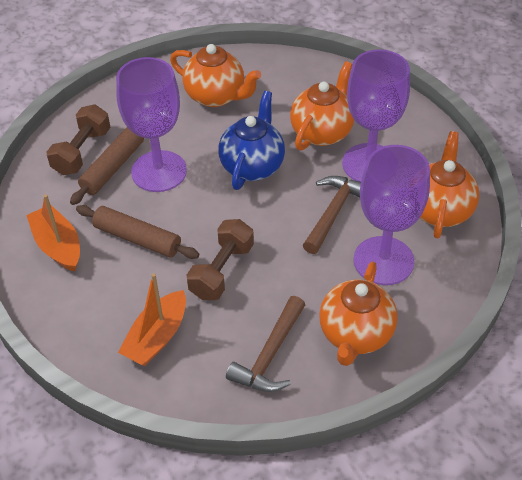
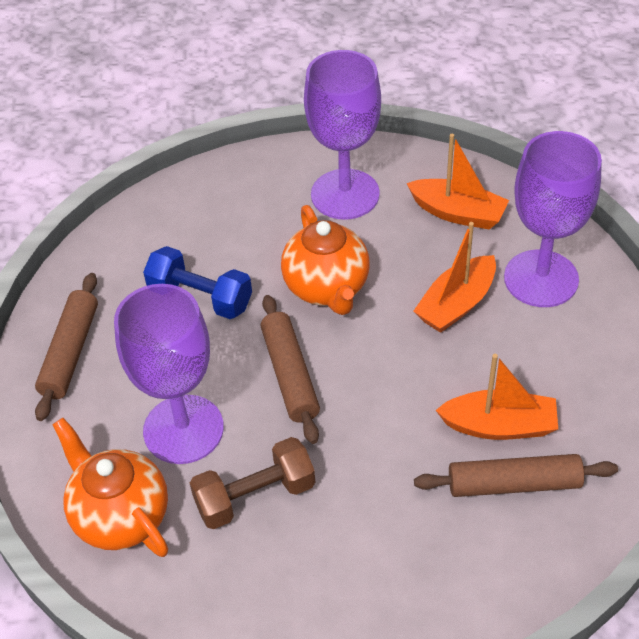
blue dumbbell: none = 0 -> [143,246,252,319] = 1
blue teapot: [218,91,285,190] = 1 -> none = 0
brown dumbbell: [47,104,110,175] [187,219,254,300] = 2 -> [190,437,315,529] = 1
brown hammer: [226,296,305,392] [303,176,361,254] = 2 -> none = 0
brown rolling pin: [70,127,144,205] [76,205,199,259] = 2 -> [35,273,98,421] [261,295,320,444] [414,454,618,497] = 3
orange boat: [26,194,80,272] [118,273,186,366] = 2 -> [406,134,509,230] [413,222,496,333] [436,354,558,440] = 3
orange teapot: [170,44,261,107] [290,61,354,151] [319,262,398,366] [420,131,479,238] = 4 -> [53,418,168,557] [281,205,370,315] = 2

